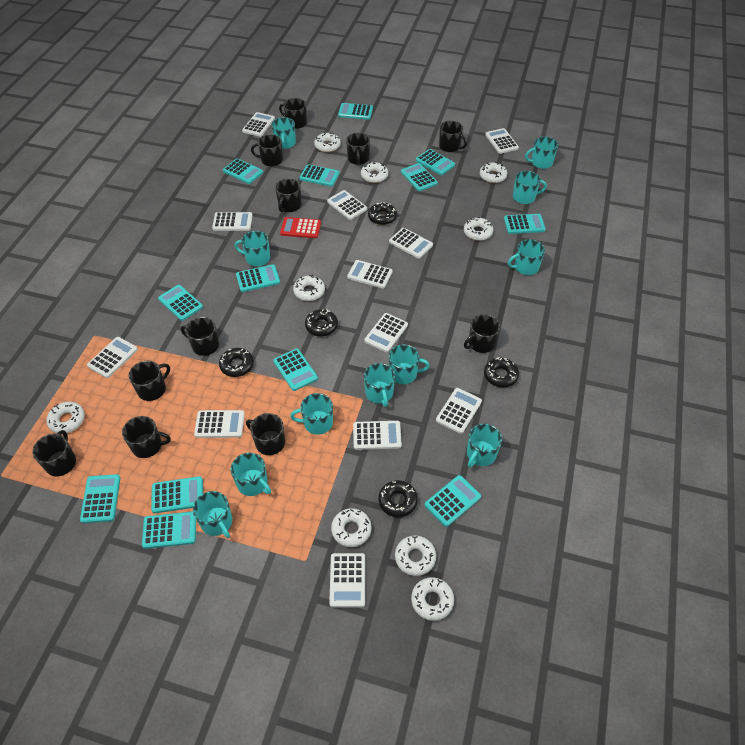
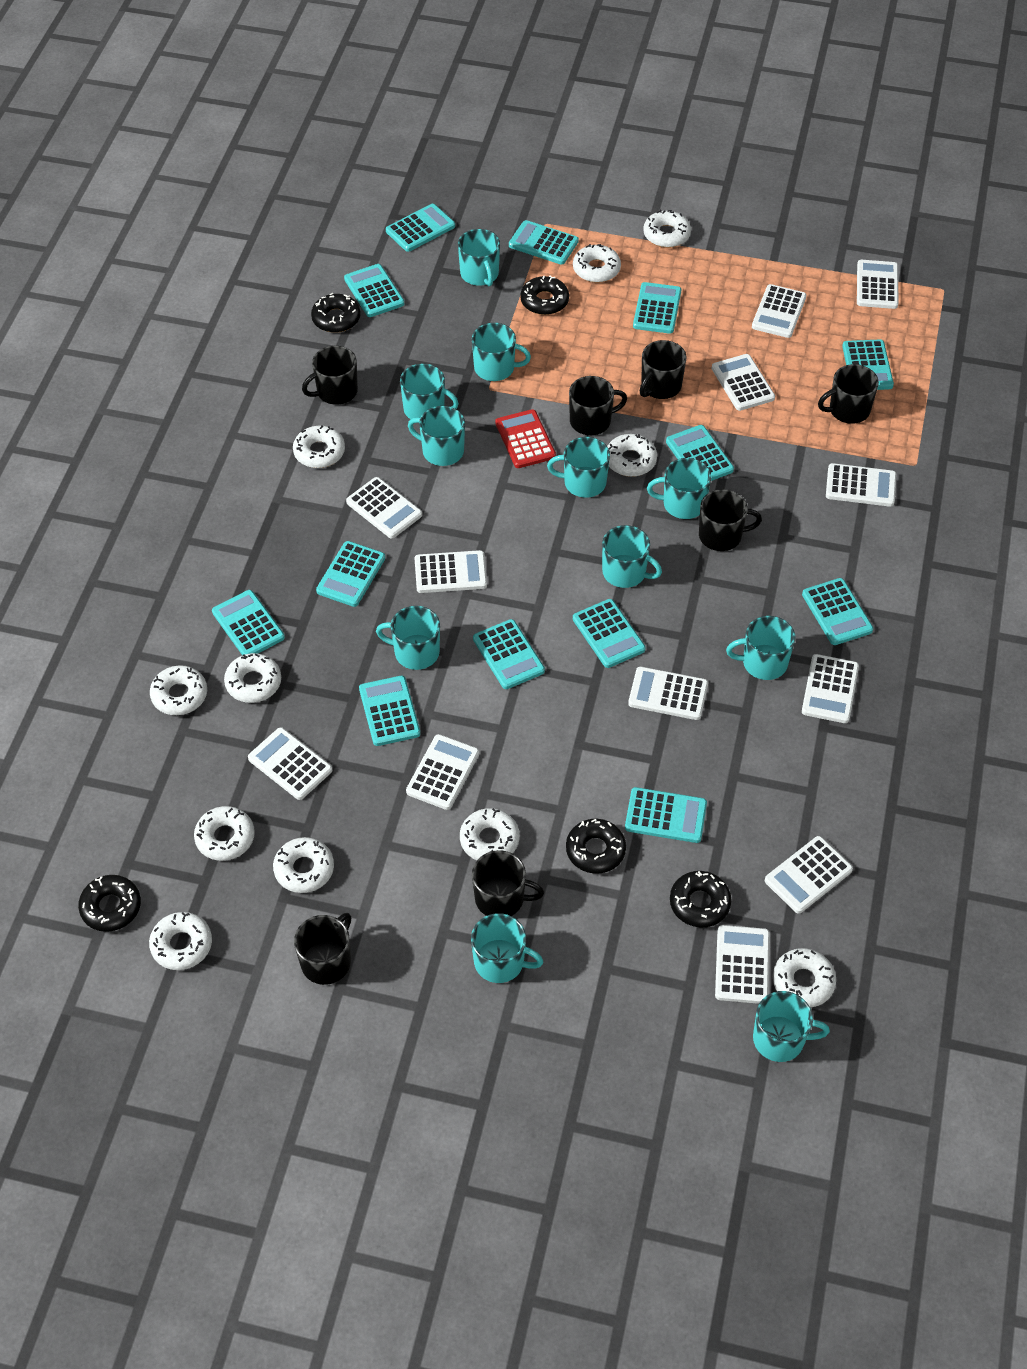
black mug: [32,430,76,476] [122,416,171,458] [129,361,170,401] [181,317,219,356] [246,413,285,455] [251,134,283,166] [275,178,301,212] [279,98,307,129] [346,133,370,165] [439,121,467,152] [464,314,500,353] = 11 -> [294,913,351,985] [302,346,358,405] [472,850,544,916] [569,376,627,435] [640,340,687,399] [699,489,762,551] [818,364,879,424] = 7
white donut: [46,402,85,433] [293,275,325,301] [314,132,341,152] [331,508,372,547] [361,162,388,183] [395,535,436,576] [411,577,454,621] [464,217,493,241] [480,162,507,183] = 9 -> [149,912,212,970] [150,665,207,715] [194,806,255,861] [224,653,281,703] [273,837,334,893] [293,425,345,468] [460,808,520,860] [573,244,621,283] [607,434,657,477] [643,210,691,248] [773,948,836,1008] = 11

